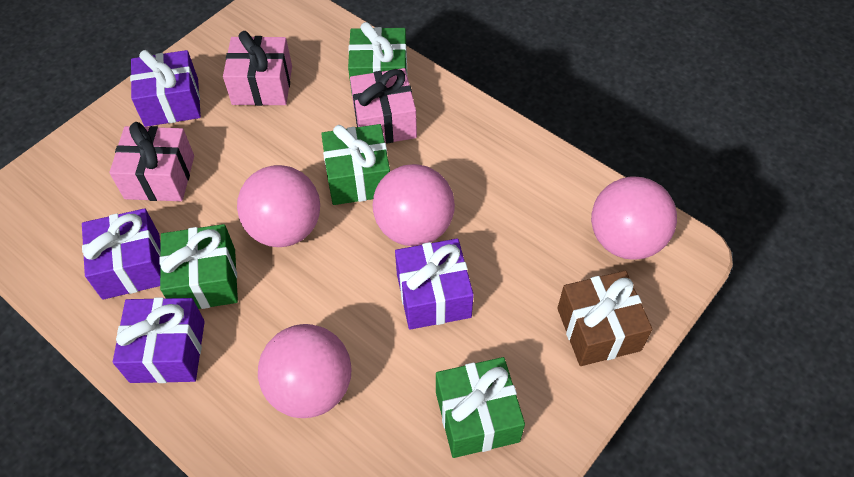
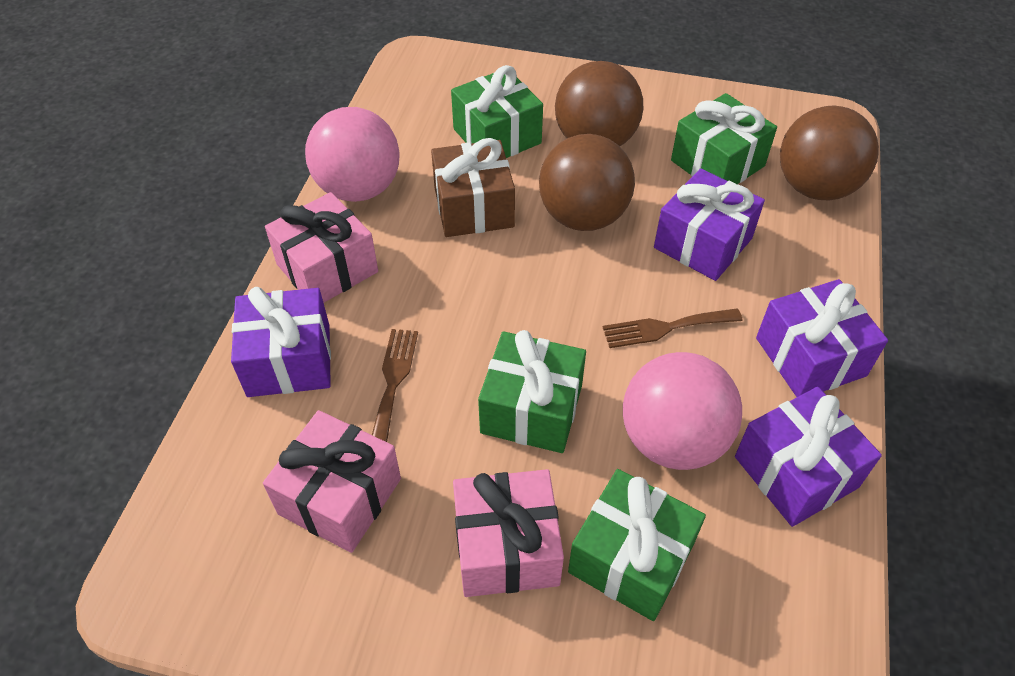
brown ball: none = 0 -> [539,134,635,231] [555,61,643,146] [780,105,879,200] = 3
brown fork: none = 0 -> [372,329,418,442] [603,309,743,348] = 2
pink ball: [237,165,320,247] [258,324,352,418] [373,164,455,246] [591,177,677,260] = 4 -> [305,107,400,202] [623,352,742,470] = 2

